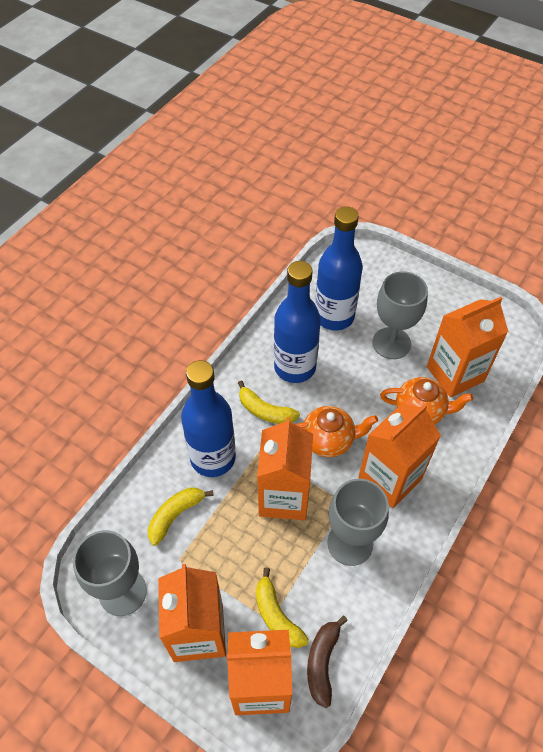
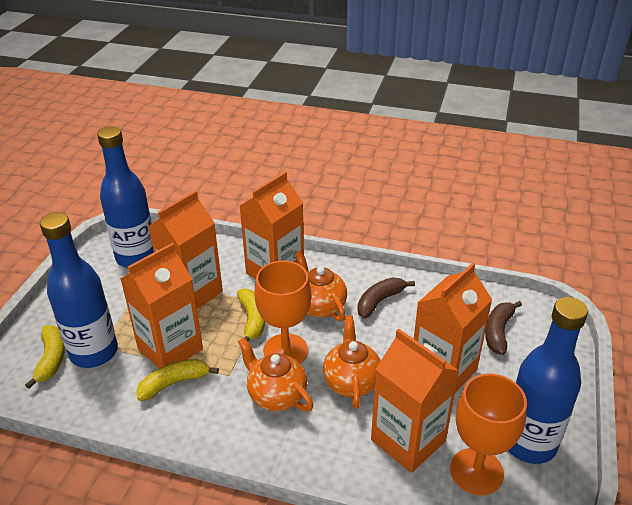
brown banana: [307,615,348,708] = 1 -> [357,277,415,319] [485,301,522,355] = 2
grey goblet: [73,530,147,616] [327,479,389,566] [372,271,428,359] = 3 -> none = 0
orange goblet: none = 0 -> [254,261,311,364] [450,374,527,495] = 2
orange teapot: [295,406,378,457] [380,377,473,424] = 2 -> [238,337,313,412] [295,251,347,321] [323,316,381,409] = 3

